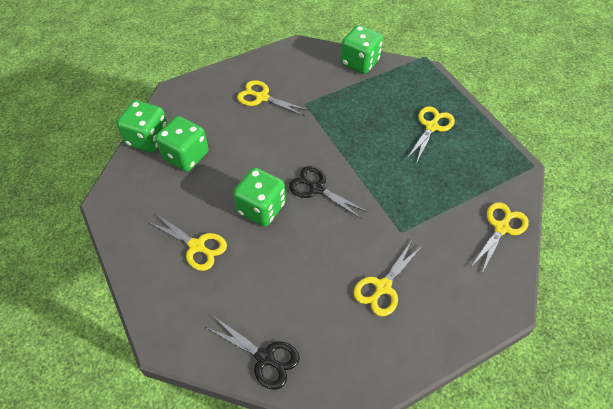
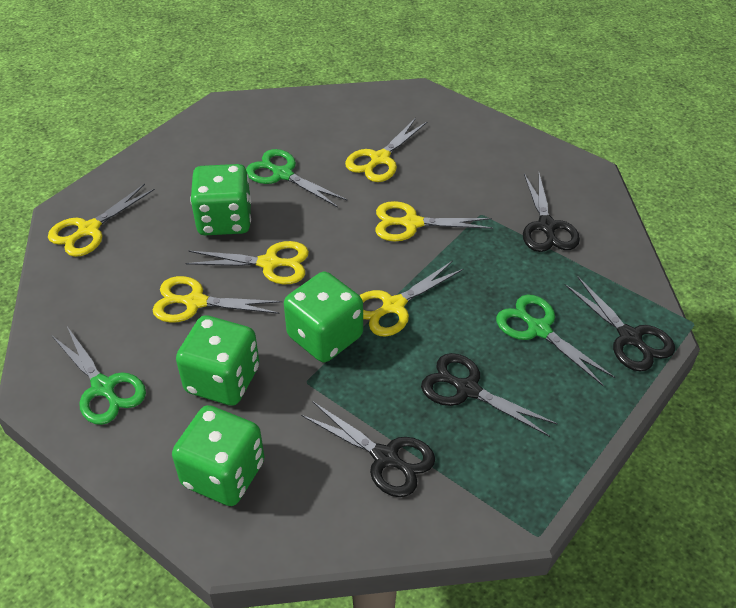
black scissors: [207,318,300,390] [289,166,368,220] = 2 -> [301,401,435,497] [421,353,558,437] [523,173,580,252] [565,277,675,372] = 4
green scissors: none = 0 -> [51,327,146,425] [246,149,347,207] [496,295,615,387] = 3
yellow scissors: [148,213,227,271] [237,80,308,116] [353,241,422,316] [407,106,455,164] [471,202,529,275] = 5 -> [48,184,155,257] [153,276,282,323] [185,241,309,284] [345,118,427,182] [359,261,464,337] [375,201,493,241] = 6

